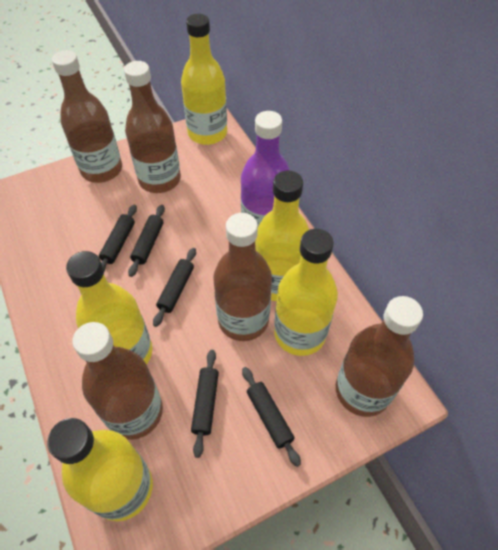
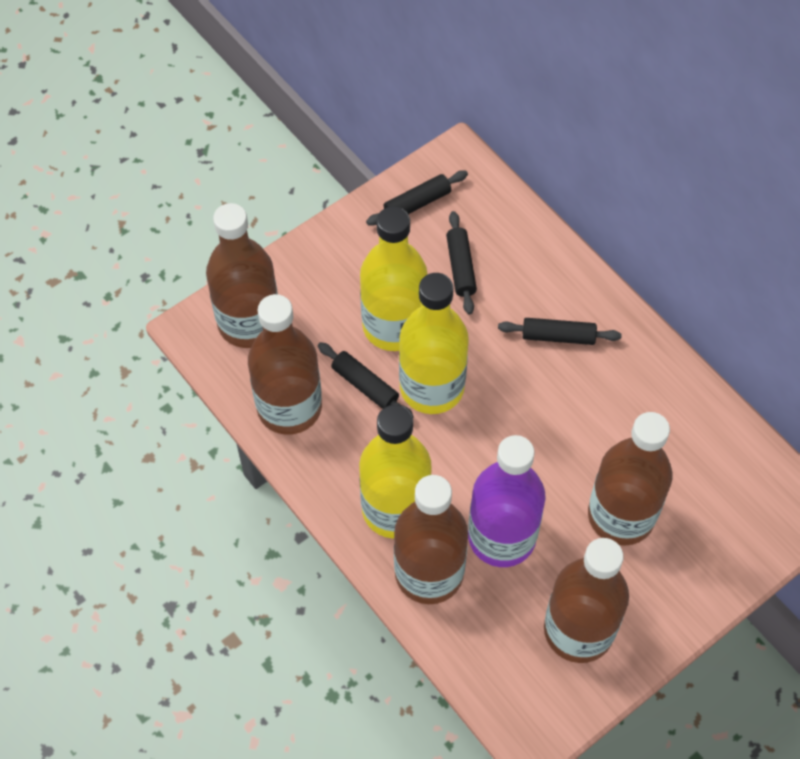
black rolling pin: [99,204,137,271] [128,205,165,277] [153,248,196,327] [191,350,219,458] [242,367,301,467] = 5 -> [318,342,414,417] [366,170,468,226] [446,211,477,315] [498,318,622,345] = 4
yellow bottle: [47,418,153,521] [66,251,152,365] [181,14,227,145] [255,170,309,301] [274,229,338,356] = 5 -> [359,405,432,539] [360,206,427,351] [399,273,469,414] = 3

